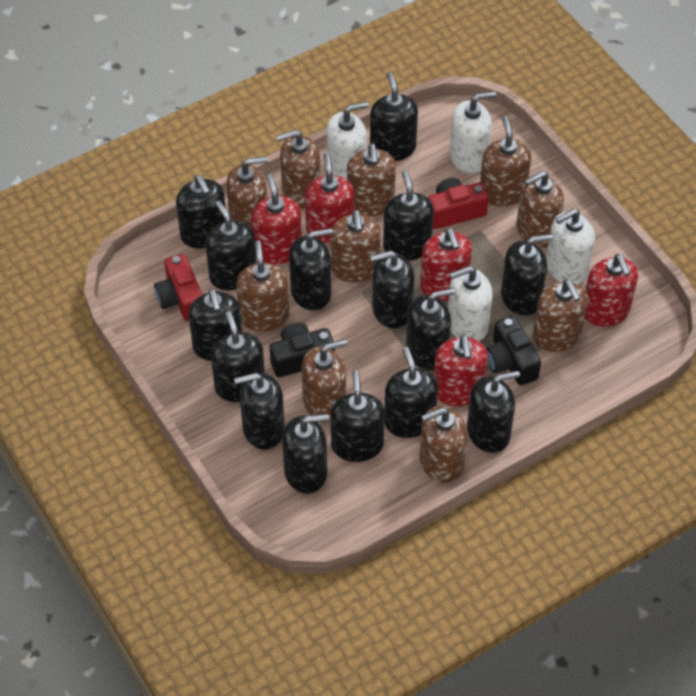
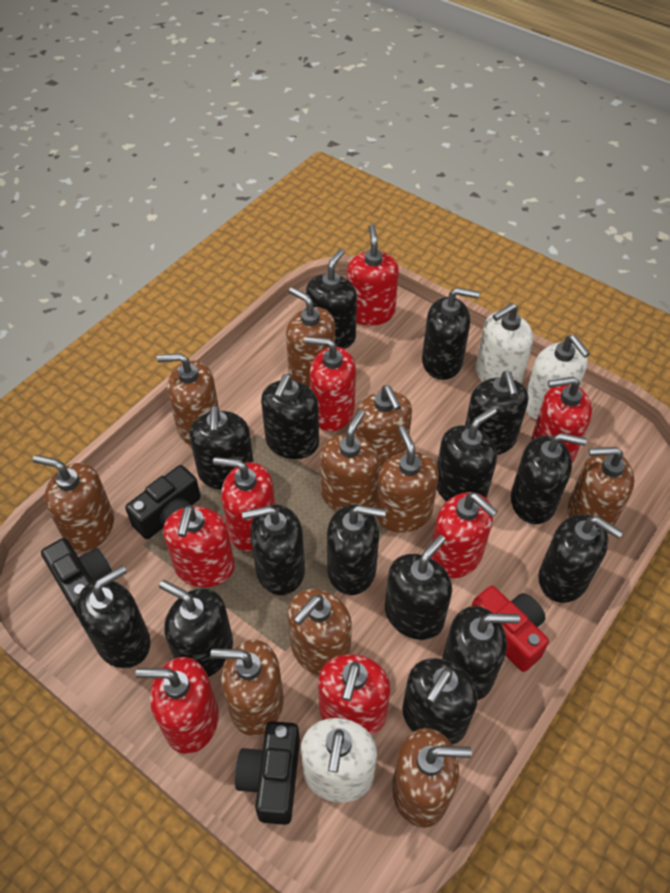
black camera: [270,322,335,377] [486,316,541,385] = 2 -> [41,538,112,619] [125,465,201,539] [235,721,300,825] = 3
red camera: [154,254,203,321] [428,178,489,229] = 2 -> [472,586,549,672] = 1
red soap dispenser: [251,174,302,265] [305,153,355,243] [420,228,472,301] [434,335,488,406] [585,254,638,326] = 5 -> [135,657,219,754] [163,505,235,587] [213,457,275,552] [305,337,356,431] [318,654,391,735] [347,224,399,326] [431,492,498,578] [531,376,592,462] = 8
white soap dispenser: [326,102,369,180] [448,266,493,341] [449,91,496,174] [546,209,595,284] = 4 -> [301,718,377,803] [476,303,533,384] [526,335,590,420] = 3

